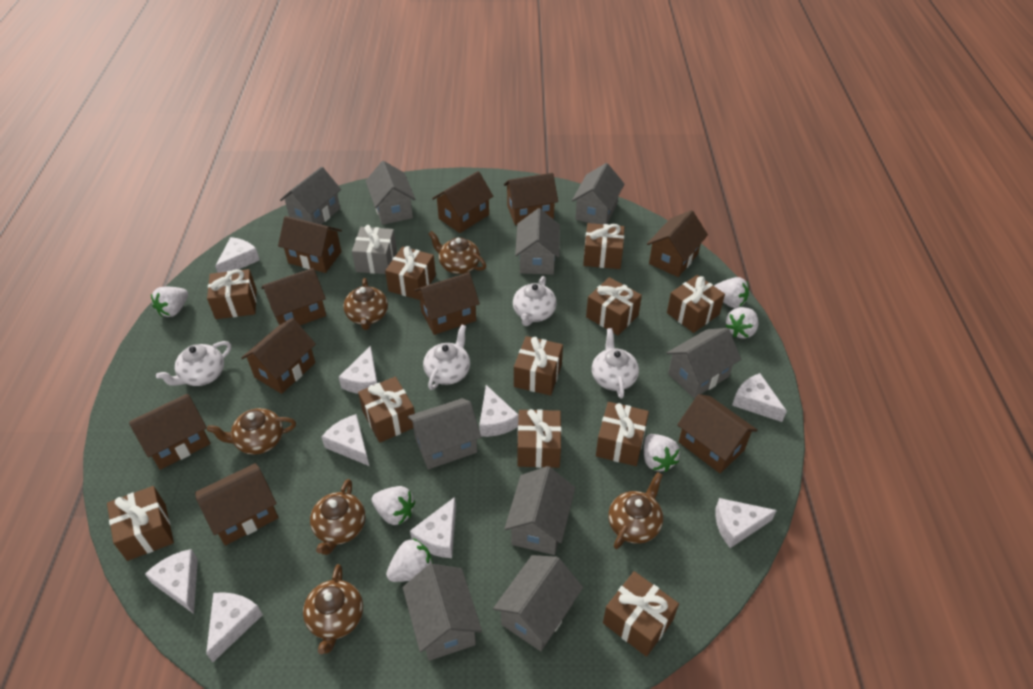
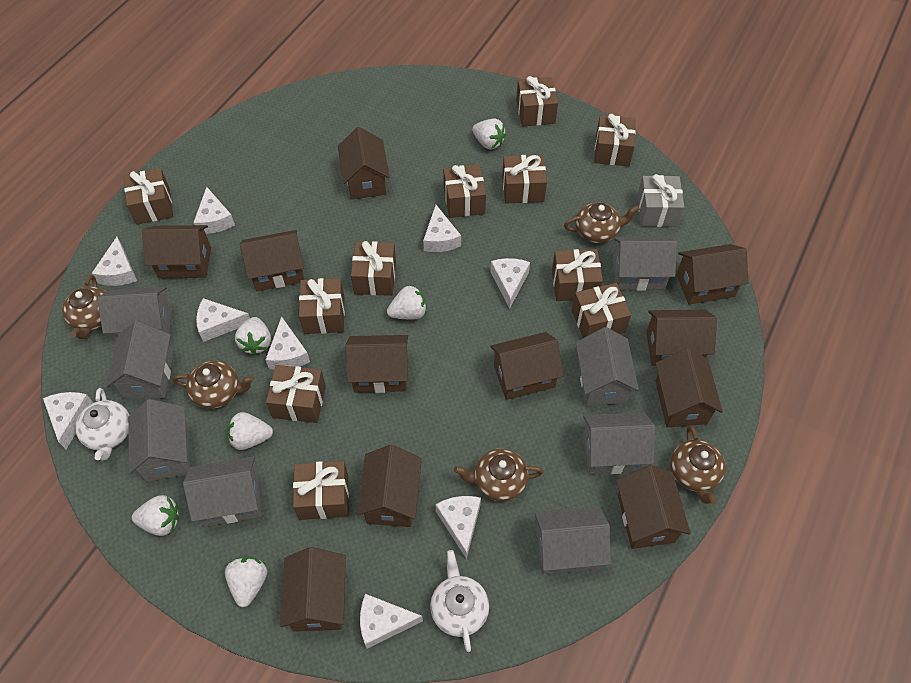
brown house: [129,394,210,470] [195,463,278,545] [241,318,316,394] [261,268,326,325] [278,216,342,273] [415,272,480,335] [432,171,493,233] [504,173,558,225] [647,210,708,277] [677,394,758,473] = 10 -> [142,225,211,278] [240,230,304,291] [280,547,346,632] [338,127,390,199] [345,335,408,393] [357,445,422,527] [490,332,564,400] [616,465,691,549] [646,310,717,366] [655,348,723,427] [676,244,748,305] = 11
brown teapot: [207,408,296,455] [303,564,363,654] [310,479,365,555] [343,278,388,330] [428,231,486,274] [608,472,663,549] = 6 -> [62,275,106,339] [173,360,254,409] [454,448,544,502] [564,202,640,243] [670,426,726,505] = 5
grey house: [280,167,341,224] [366,161,415,225] [403,564,482,661] [407,398,481,469] [493,555,583,651] [504,466,575,555] [515,208,560,275] [572,163,624,224] [667,328,741,398] = 9 -> [97,287,172,342] [106,321,173,399] [128,399,190,482] [183,456,261,527] [534,506,611,574] [576,327,639,406] [583,412,655,474] [613,237,677,291] = 8
white teapot: [156,341,231,386] [423,325,470,390] [513,276,557,326] [592,328,639,399] = 4 -> [75,388,129,461] [430,550,489,652] = 2

